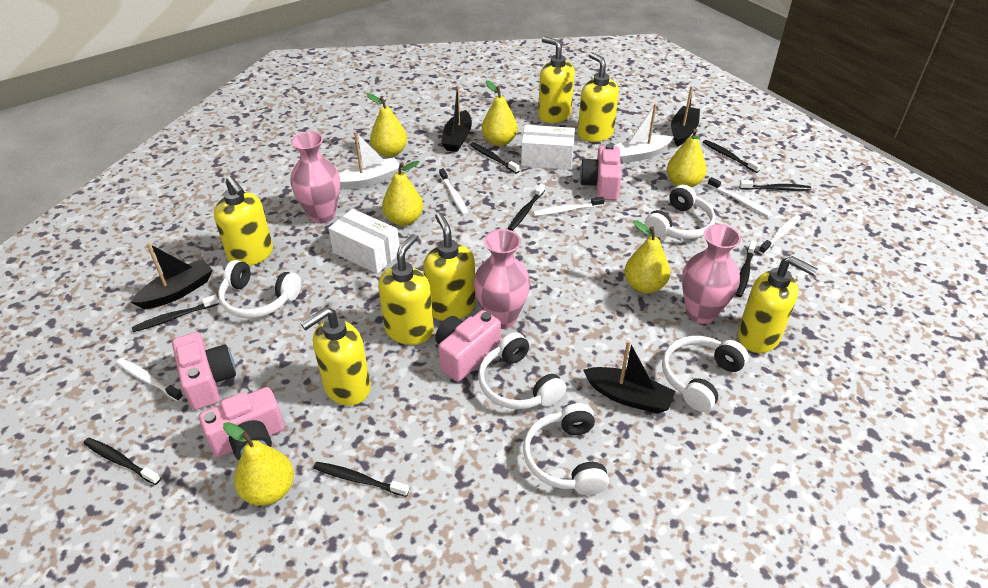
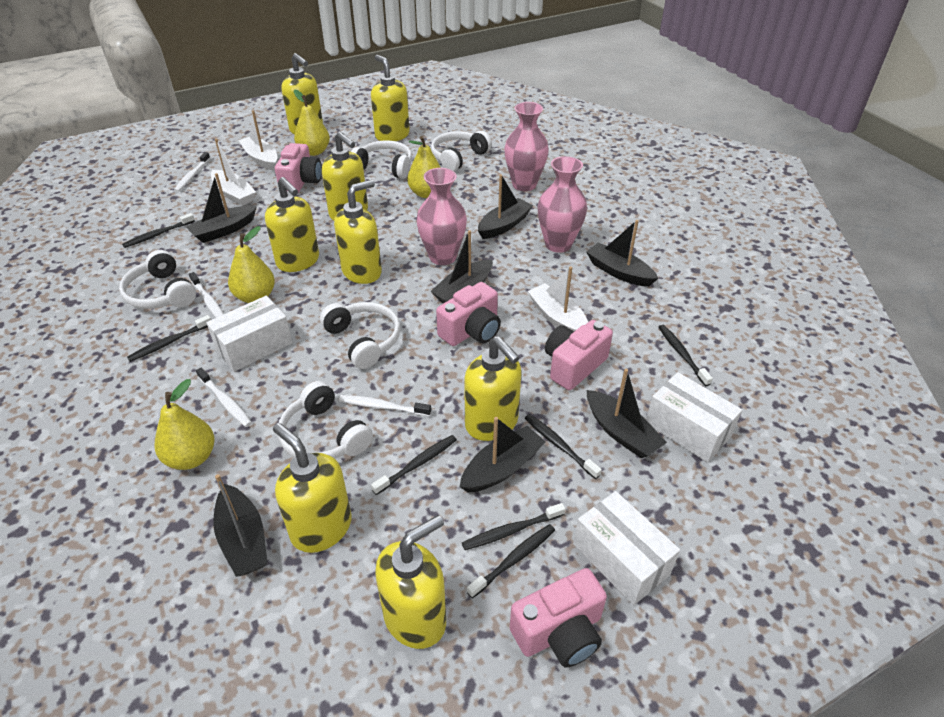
black boat: [131,243,213,309] [441,85,472,152] [583,340,675,413] [671,86,700,147] = 4 -> [186,173,257,243] [213,474,268,577] [430,230,493,304] [460,417,546,493] [478,174,533,239] [586,220,658,287] [587,369,667,458] = 7
black toothbrush: [83,438,161,485] [132,295,219,332] [313,462,409,497] [470,142,520,174] [508,184,545,231] [703,140,761,173] [735,240,757,297] [739,180,811,191] = 8 -> [122,213,195,248] [127,315,211,362] [371,435,457,495] [462,503,565,550] [467,524,555,598] [525,414,602,479] [658,325,713,386] = 7
white boat: [339,132,400,189] [615,103,673,163] = 2 -> [211,139,256,206] [238,110,277,171] [528,266,588,331] = 3
white box: [328,209,399,274] [521,125,575,170] = 2 -> [206,296,293,372] [573,491,680,605] [646,372,742,463] = 3
white toothbrush: [116,358,183,402] [439,168,468,215] [533,196,605,216] [707,177,772,217] [759,215,801,254] = 5 -> [174,152,210,192] [189,272,224,318] [196,368,252,427] [339,395,431,416] = 4
yellow pear: [223,422,294,506] [367,93,407,157] [382,161,423,226] [482,80,518,146] [624,220,670,294] [667,129,707,188] = 6 -> [155,379,214,470] [228,226,275,303] [294,90,330,156] [407,136,441,198] = 4
yellow soap dispenser: [214,176,273,266] [301,307,371,406] [378,234,434,345] [423,212,476,321] [538,37,575,123] [578,52,619,142] [738,256,818,353] = 7 -> [265,177,319,272] [273,423,351,553] [281,53,323,134] [322,132,368,221] [334,180,382,284] [371,55,410,141] [375,515,446,649] [464,336,521,441] = 8

